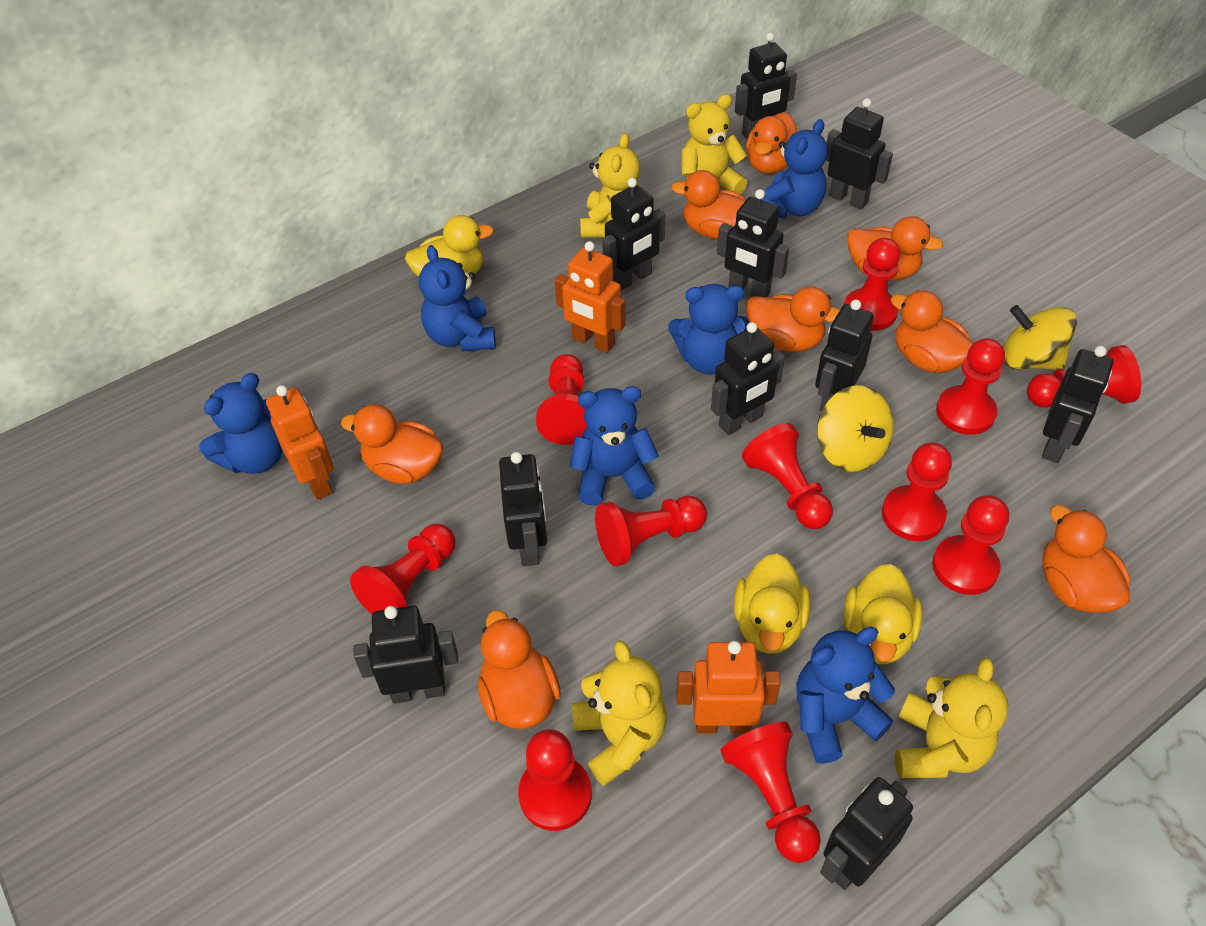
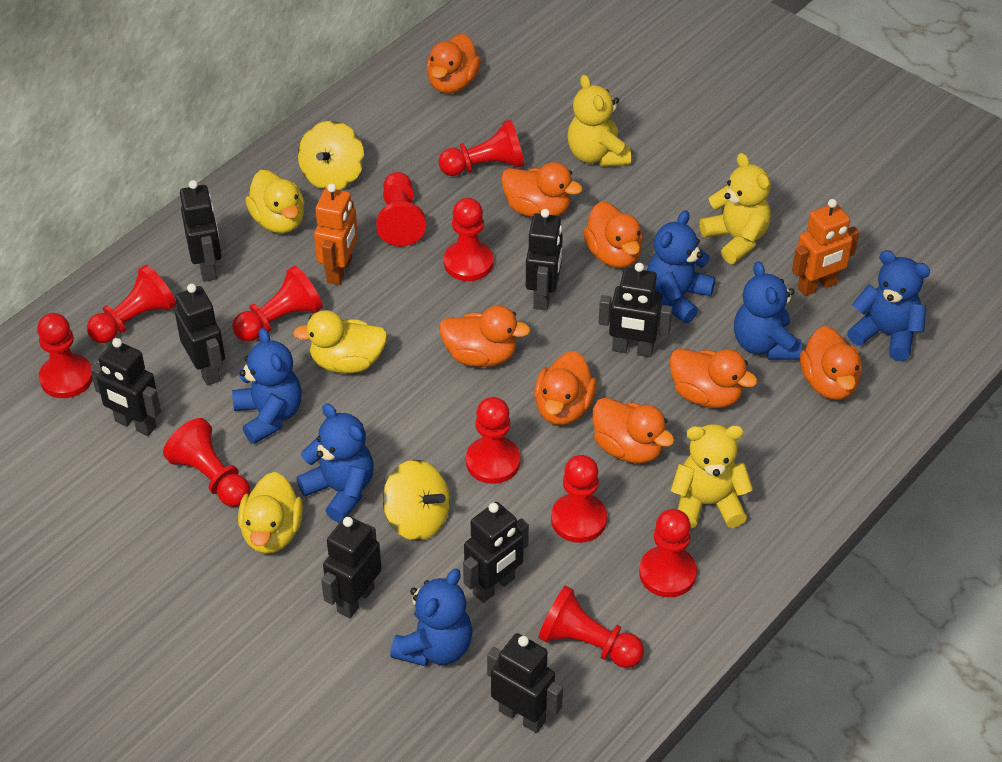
black robot: [353,606,459,704] [499,452,547,566] [602,178,665,290] [711,322,785,435] [717,189,789,297] [735,33,797,139] [815,300,874,411] [820,777,913,890] [826,98,893,210] [1042,346,1114,463] = 10 -> [90,338,161,436] [175,284,225,386] [180,180,222,282] [321,516,382,619] [463,502,529,603] [487,633,563,733] [526,209,563,310] [599,263,672,357] = 8
orange robot: [266,385,334,500] [555,241,626,353] [677,641,781,734] = 3 -> [314,183,358,285] [792,199,859,296] = 2
yellow teddy bear: [572,640,667,786] [580,133,640,238] [681,94,747,194] [895,657,1009,778] = 4 -> [567,74,631,167] [670,424,753,528] [699,153,771,264] = 3

